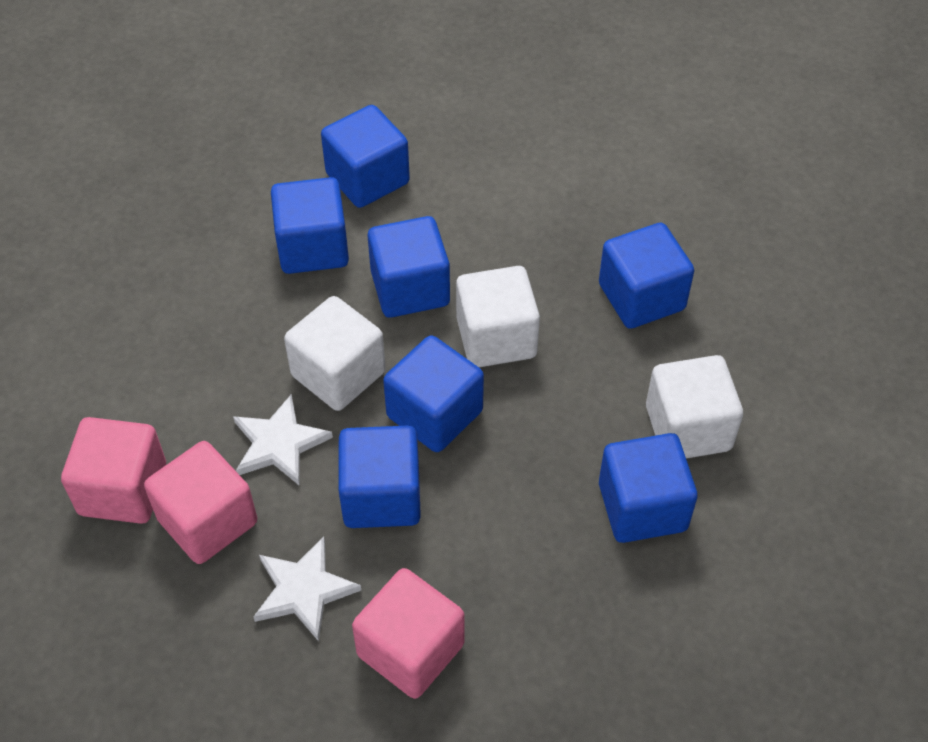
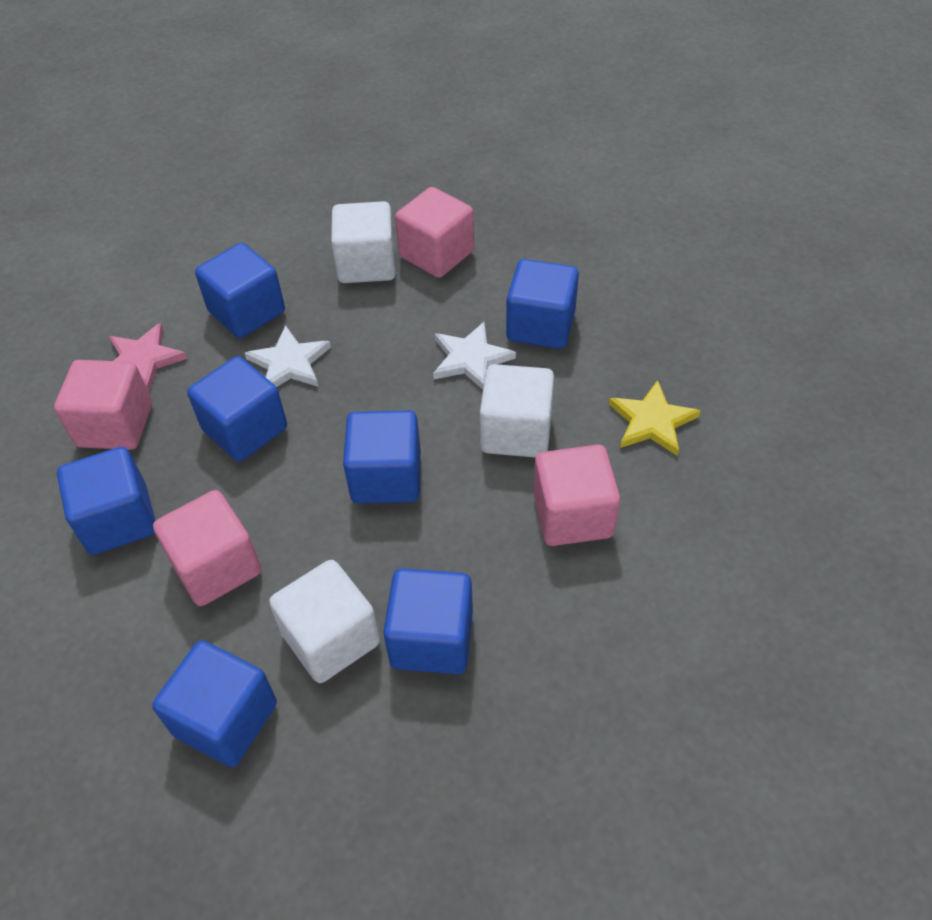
pink cube: [61,417,166,524] [144,441,257,564] [352,568,464,699] = 3 -> [54,360,152,450] [153,490,261,606] [395,187,474,278] [533,445,620,546] = 4
pink star: none = 0 -> [109,323,187,392] = 1
yellow star: none = 0 -> [609,380,700,456] = 1

